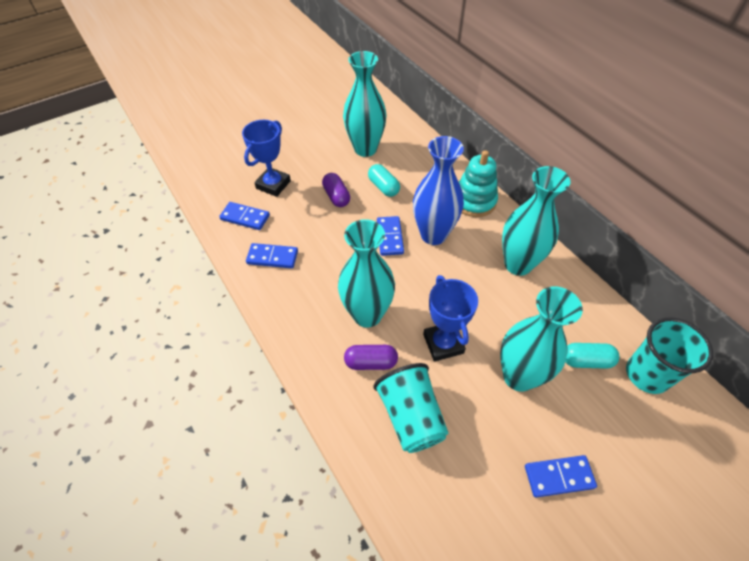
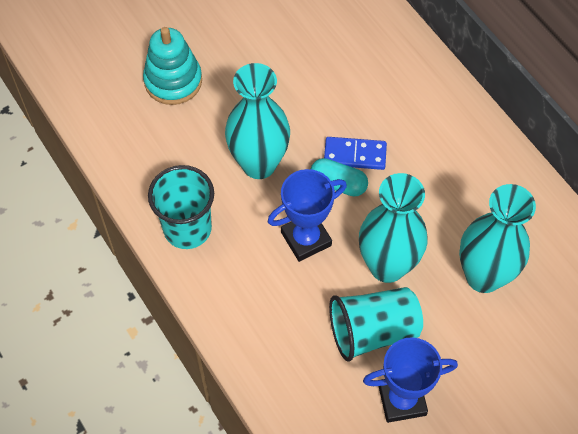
blue domino: [219,202,270,230] [246,243,298,268] [377,216,404,256] [525,455,597,498] = 4 -> [324,137,387,170] = 1
blue vase: [413,136,464,245] = 1 -> none = 0
purple capsule: [322,173,350,207] [344,345,398,370] = 2 -> none = 0
turquoise capsule: [368,164,400,197] [565,343,619,369] = 2 -> [311,158,368,197] = 1
turquoise vase: [338,219,395,328] [343,51,387,157] [500,287,583,392] [502,166,571,276] = 4 -> [225,63,290,179] [359,173,428,283] [459,184,536,293] = 3

